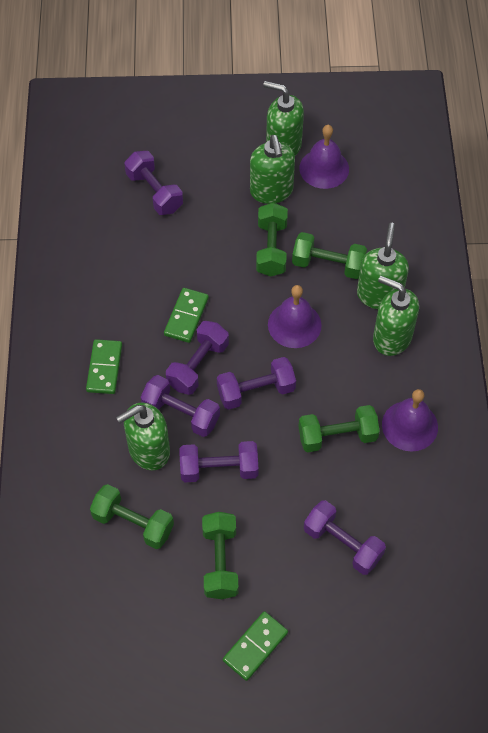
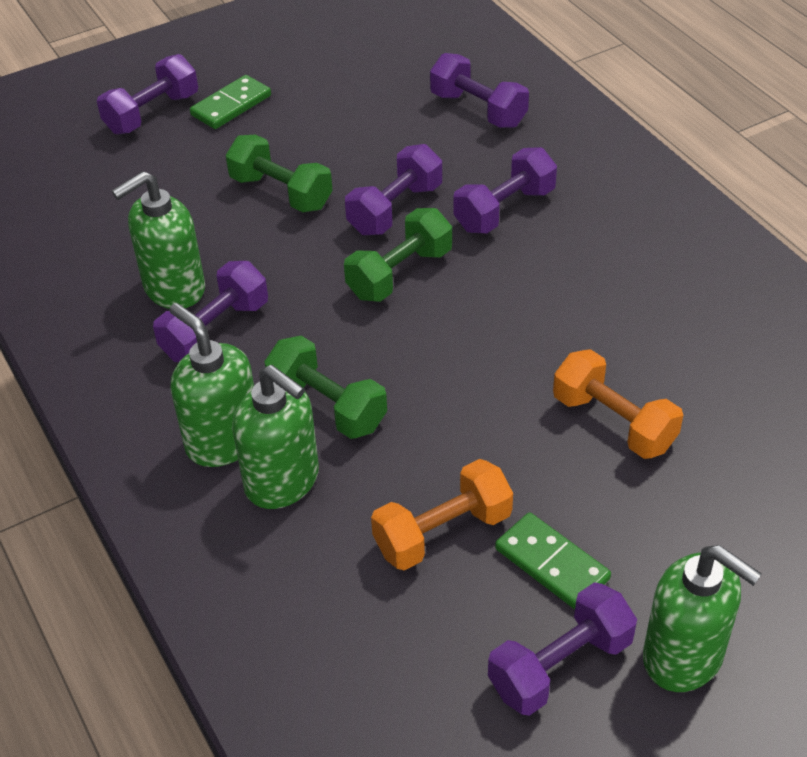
green domino: [86,339,122,394] [164,288,209,343] [223,611,288,681] = 3 -> [190,75,271,129] [495,512,611,609] = 2
green dumbbell: [90,484,174,549] [202,512,239,599] [256,203,288,277] [292,232,367,279] [299,405,380,452] = 5 -> [226,135,333,212] [264,336,387,439] [344,208,452,302] = 3
green soap dispenser: [116,402,170,470] [250,135,295,204] [263,81,304,156] [357,223,409,309] [373,276,419,356] = 5 -> [112,171,205,309] [170,303,254,467] [232,365,319,509] [643,545,762,692] = 4
orange dumbbell: none = 0 -> [371,459,513,571] [553,349,683,459] = 2
purple bell: [268,285,322,348] [299,125,349,189] [382,389,438,451] = 3 -> none = 0

